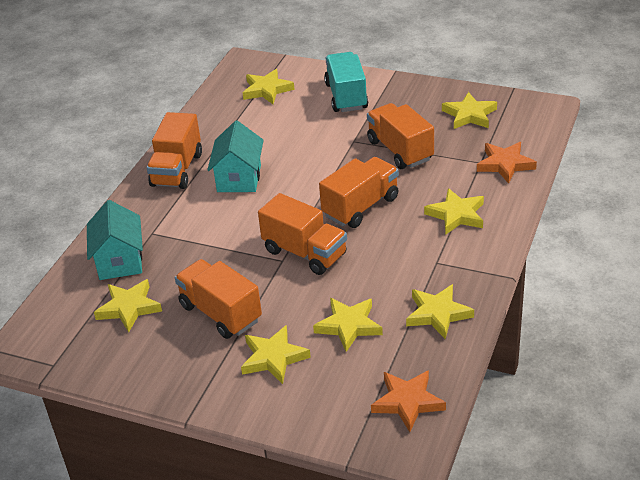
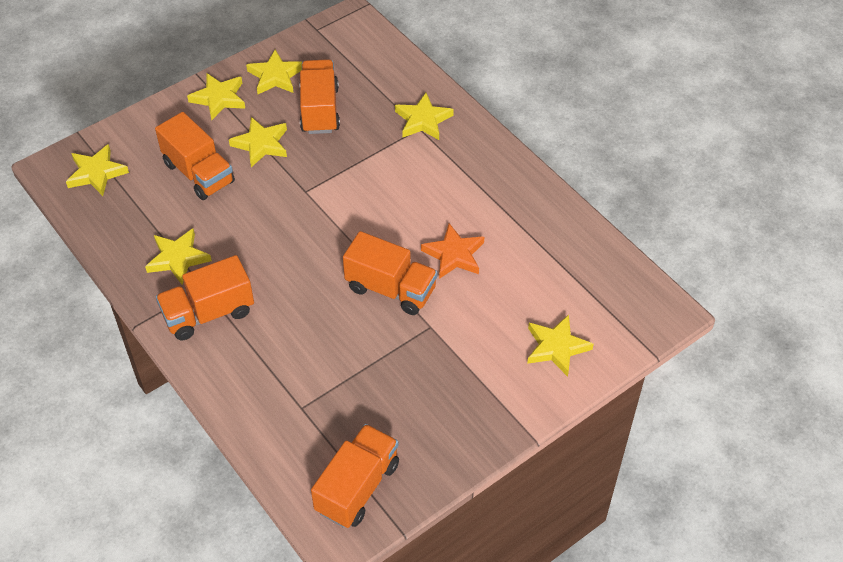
orange star: [371,370,446,432] [477,142,537,184] = 2 -> [421,223,484,279] = 1
turquoise house: [87,200,143,280] [207,121,264,192] = 2 -> none = 0
turquoise truck: [324,52,368,112] = 1 -> none = 0

